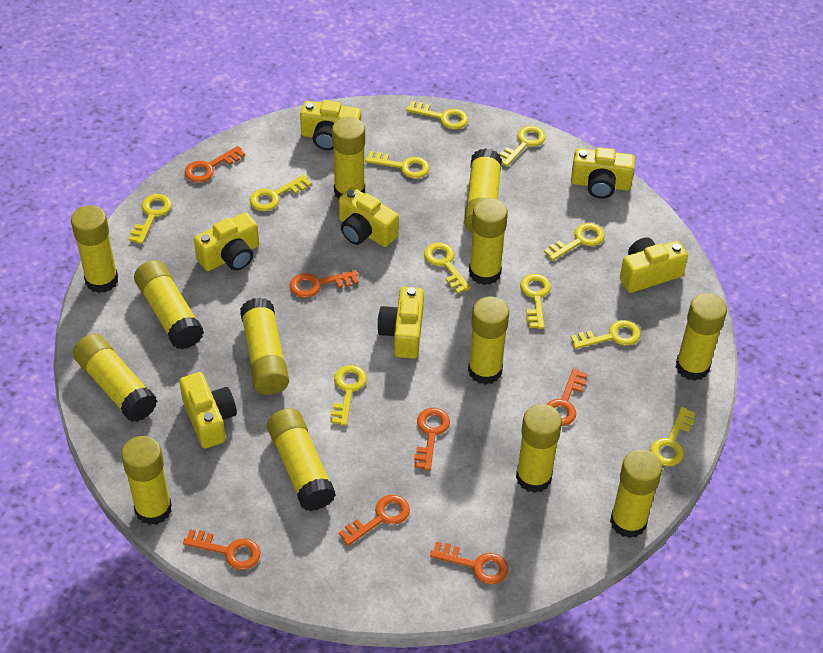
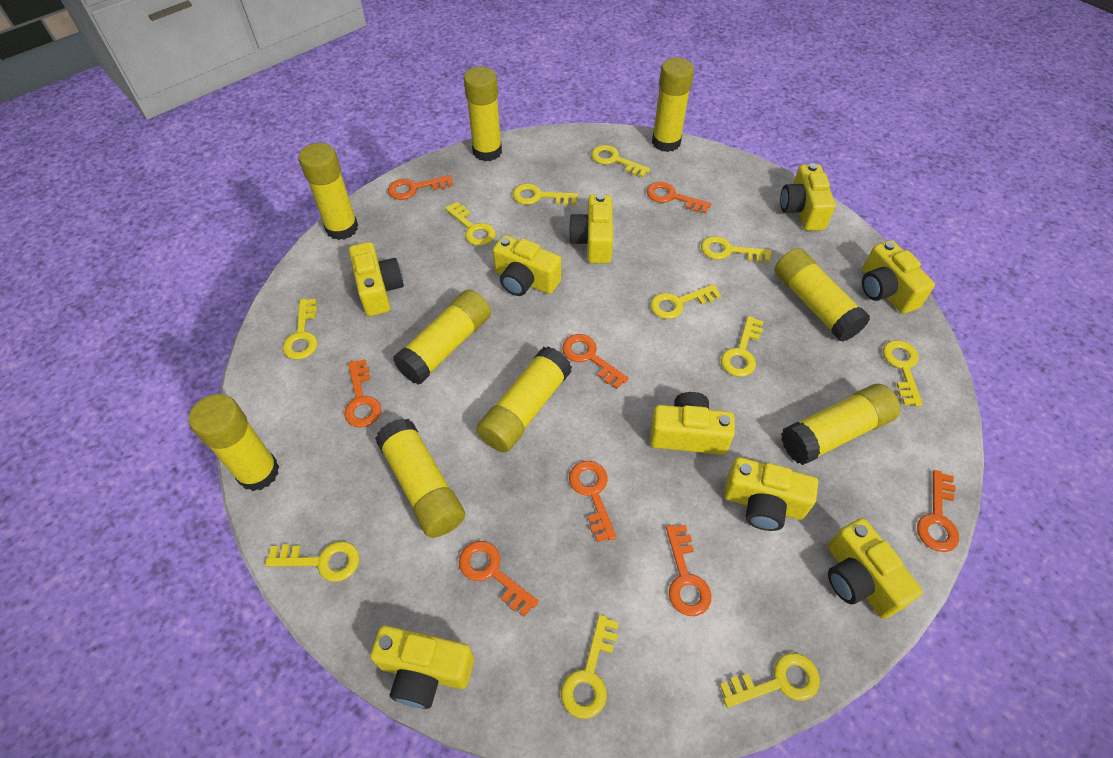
orange key: [183,529,261,570] [185,146,245,183] [290,270,359,298] [339,495,410,546] [414,408,450,471] [430,542,508,584] [546,368,588,426] = 7 -> [344,359,381,427] [388,175,453,200] [459,541,539,617] [562,334,629,389] [569,461,616,542] [647,182,711,214] [666,525,711,616] [917,470,959,552] = 8
yellow camera: [179,372,237,449] [194,212,259,271] [300,100,361,150] [339,187,399,247] [377,287,424,359] [571,147,635,198] [620,238,688,293] = 7 -> [349,242,404,316] [370,626,474,709] [493,235,561,296] [569,194,613,264] [650,392,735,455] [724,457,818,531] [780,163,835,231] [828,518,923,619] [862,240,935,314] = 9
yellow glue stick: [71,205,118,293] [73,333,157,422] [121,436,172,525] [134,260,204,349] [240,298,289,395] [267,408,336,511] [332,117,365,199] [464,148,502,233] [468,297,509,385] [469,198,508,285] [516,404,562,493] [610,449,662,538] [676,293,727,381] = 13 -> [189,394,279,491] [299,143,358,240] [375,418,465,538] [393,289,491,384] [464,67,502,161] [476,347,572,453] [652,58,694,152] [774,248,870,342] [781,384,900,465] = 9

